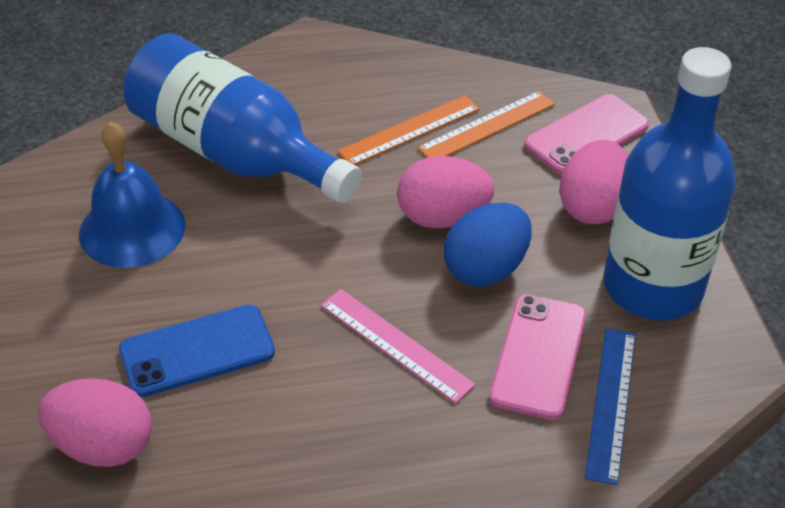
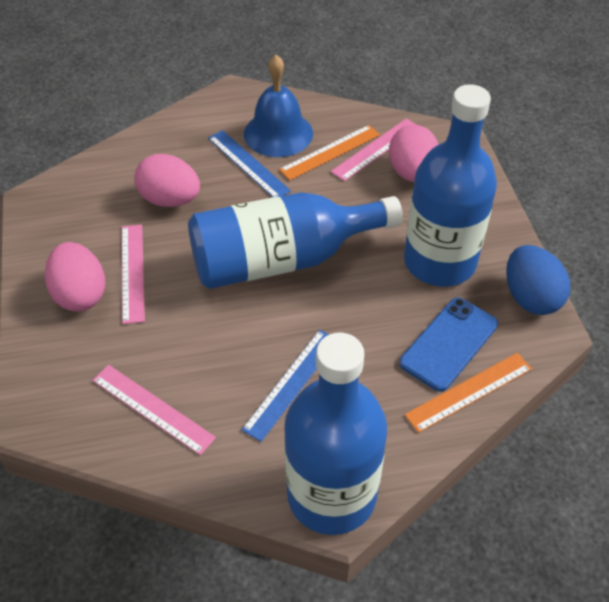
blue bottle: [124,33,362,203] [603,47,736,320] = 2 -> [188,192,403,289] [284,333,387,535] [404,85,497,286] = 3
blue ruler: [585,328,636,485] = 1 -> [208,130,291,197] [242,330,329,442] = 2
pink phone: [489,294,586,420] [524,94,649,175] = 2 -> none = 0
pink ruler: [321,289,476,403] = 1 -> [92,365,216,455] [122,224,145,324] [331,118,417,181] = 3

